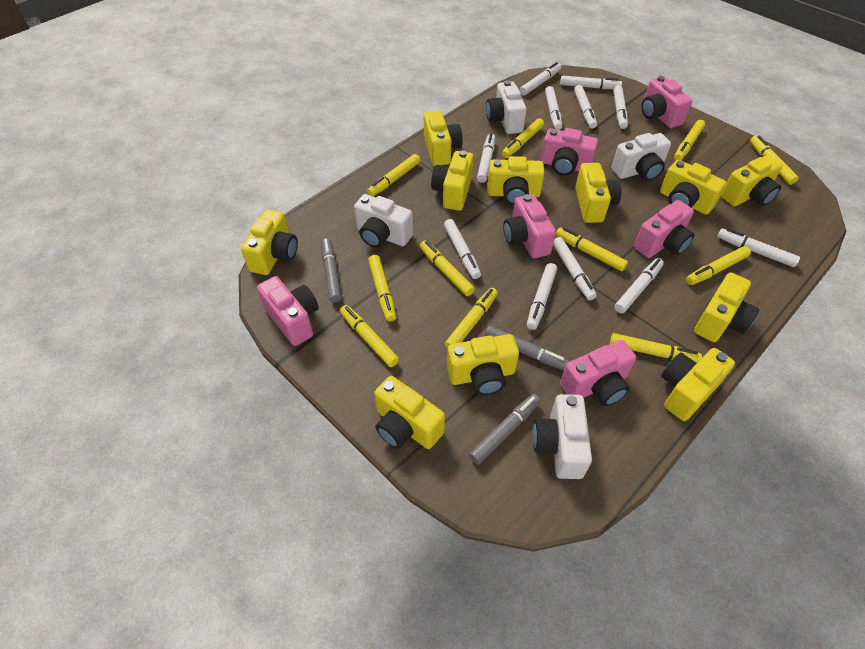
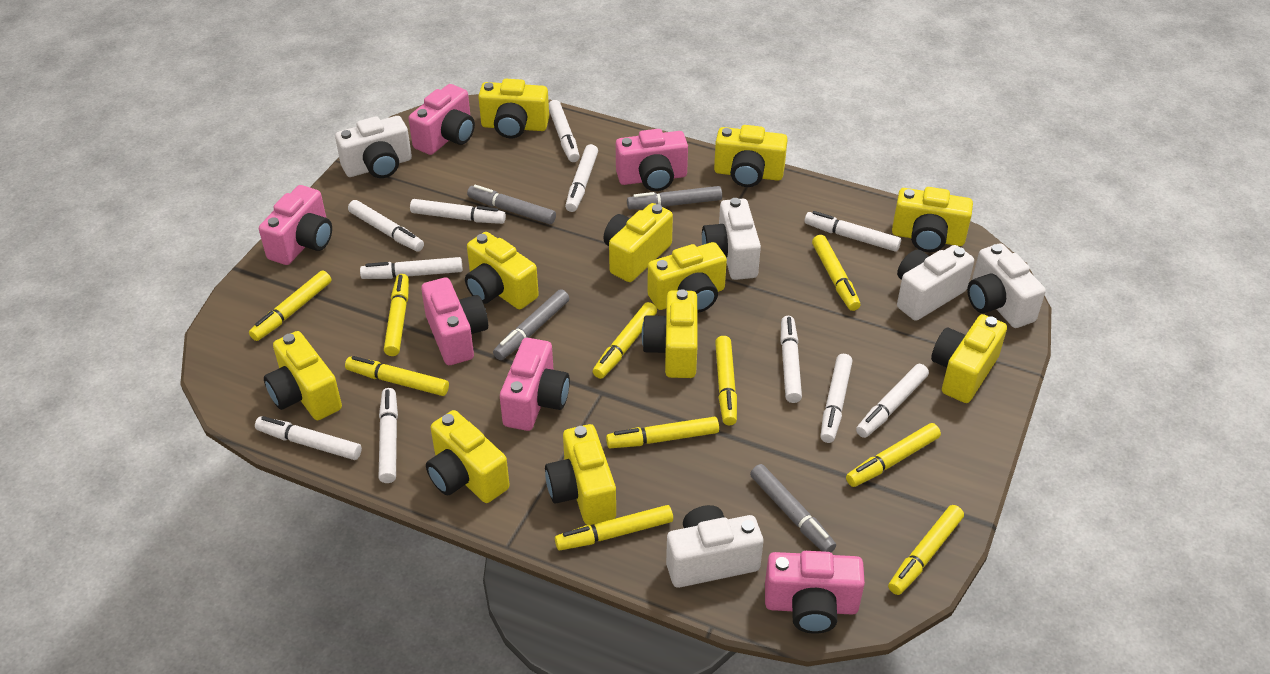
grey marker: [321,238,342,303] [469,394,541,465] [485,326,569,371] = 3 -> [467,185,556,224] [493,289,569,360] [627,186,722,209] [750,464,836,552] = 4
white camera: [354,194,413,248] [486,80,527,134] [532,394,592,479] [611,133,671,181] = 4 -> [335,116,412,178] [666,505,763,588] [702,198,761,280] [897,245,974,321] [967,243,1046,328] = 5
yellow marker: [340,305,399,367] [367,154,420,196] [368,255,396,322] [420,241,475,296] [445,288,498,349] [502,118,544,158] [556,227,628,271] [610,333,702,363] [674,120,705,160] [686,246,751,285] [750,136,799,185] = 11 -> [249,271,331,341] [345,356,449,396] [384,274,409,356] [555,505,673,550] [593,302,657,379] [606,417,719,448] [715,336,737,425] [812,235,860,311] [846,423,941,487] [888,505,964,595] = 10

